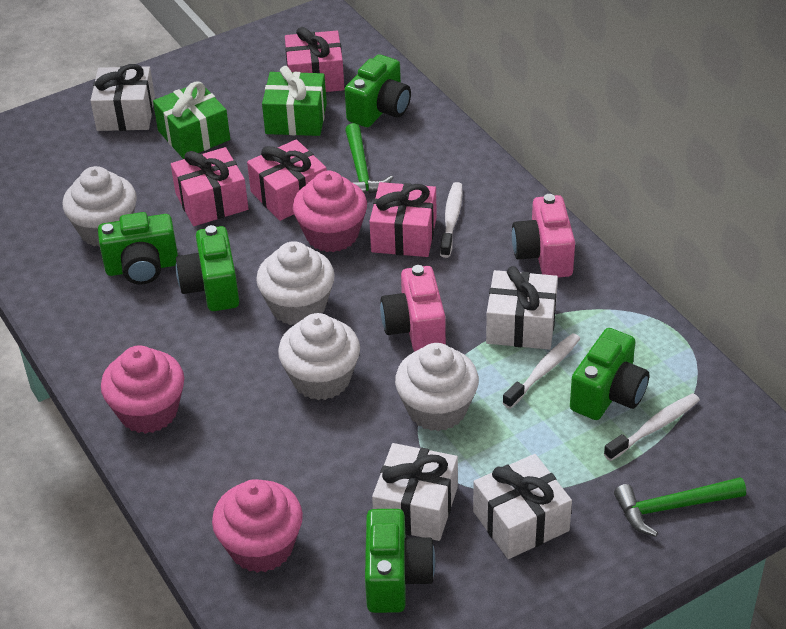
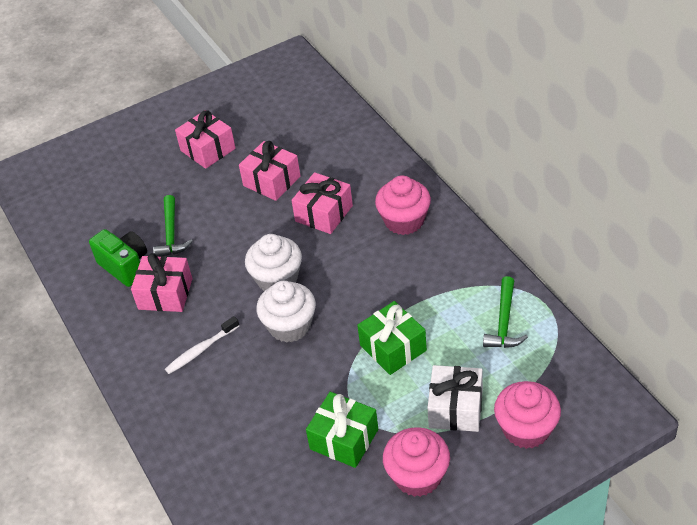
green camera: [98,212,178,285] [176,225,239,311] [345,54,411,127] [365,509,435,613] [570,328,649,420] = 5 -> [89,229,147,287] = 1
pink camera: [380,265,446,352] [512,194,575,278] = 2 -> none = 0
white cupcake: [63,166,137,247] [256,241,335,325] [278,313,360,400] [395,343,479,431] = 4 -> [245,234,302,291] [256,281,316,343] = 2
white gift: [90,64,155,131] [372,443,458,541] [473,454,572,559] [486,266,558,350] = 4 -> [427,365,483,432] = 1
white toothbrush: [440,182,462,258] [503,333,580,409] [604,393,700,461] = 3 -> [165,316,239,374] = 1

